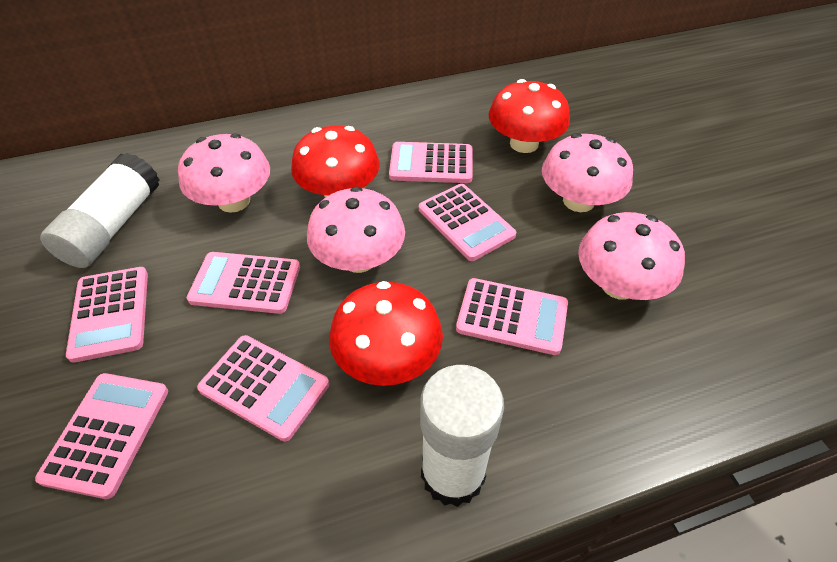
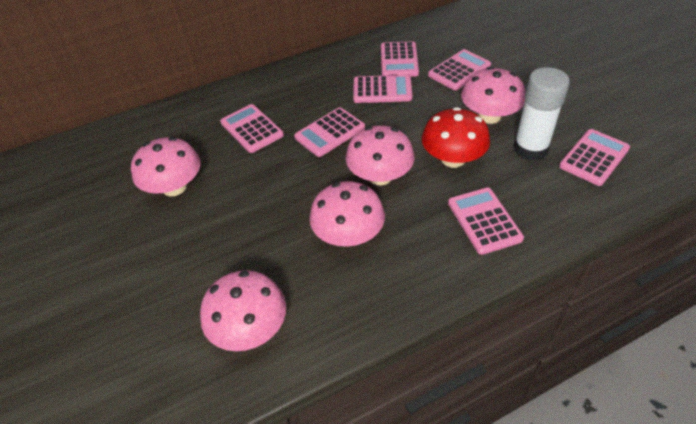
pink mushroom: [178,133,270,213] [307,187,405,273] [542,133,633,212] [578,212,685,300] = 4 -> [131,137,201,196] [200,270,286,351] [310,181,385,247] [346,125,415,185] [461,67,525,124] = 5
red mushroom: [291,126,380,198] [329,281,443,386] [489,79,570,153] = 3 -> [422,107,490,168] = 1
white glue stick: [40,153,160,268] [420,365,504,507] = 2 -> [514,67,570,161] = 1

